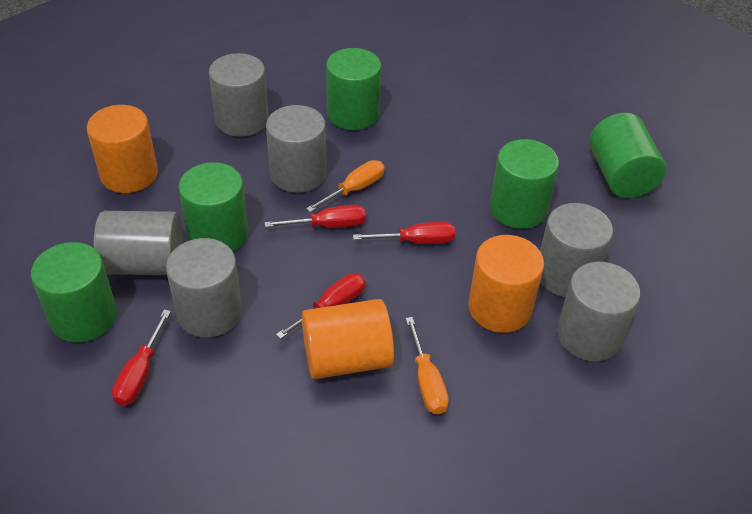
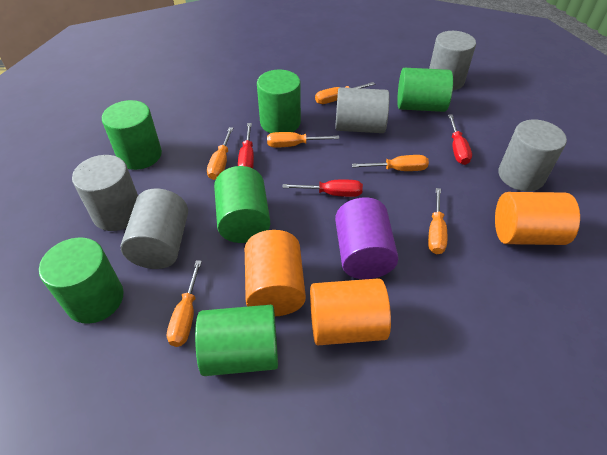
green cylinder: [31,242,117,343] [179,162,248,251] [326,48,381,130] [490,139,559,229] [589,113,666,198] = 5 -> [39,237,124,324] [102,100,162,170] [195,305,278,376] [214,166,270,243] [257,70,301,133] [397,68,453,112] = 6
grey cylinder: [93,211,183,275] [166,238,242,338] [209,53,269,137] [266,105,326,193] [540,203,613,297] [557,262,640,361] = 6 -> [72,155,138,231] [121,189,188,269] [335,87,389,133] [429,31,476,90] [498,120,567,191] = 5
orange screwdriver: [306,160,385,212] [405,317,449,415] = 2 -> [167,260,202,347] [207,127,233,180] [267,132,340,148] [315,82,375,104] [352,155,429,171] [428,188,447,254] = 6
purple cylinder: none = 0 -> [335,197,398,279] = 1
red screwdriver: [112,309,171,406] [264,205,366,228] [276,273,366,339] [353,222,455,244] = 4 -> [238,123,254,168] [283,180,363,197] [448,115,472,165] = 3

